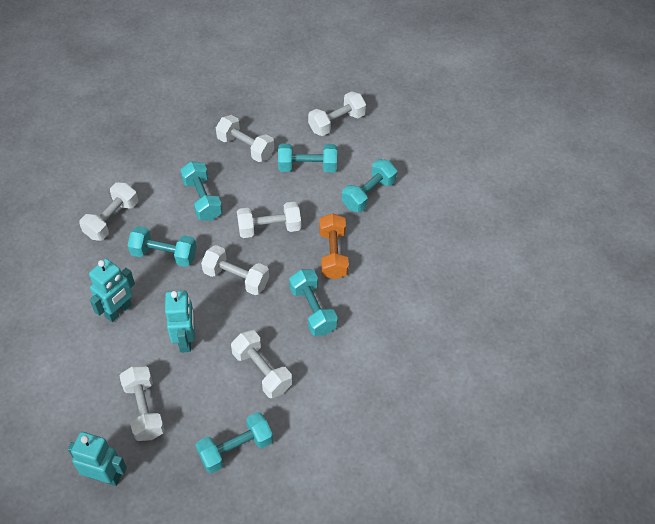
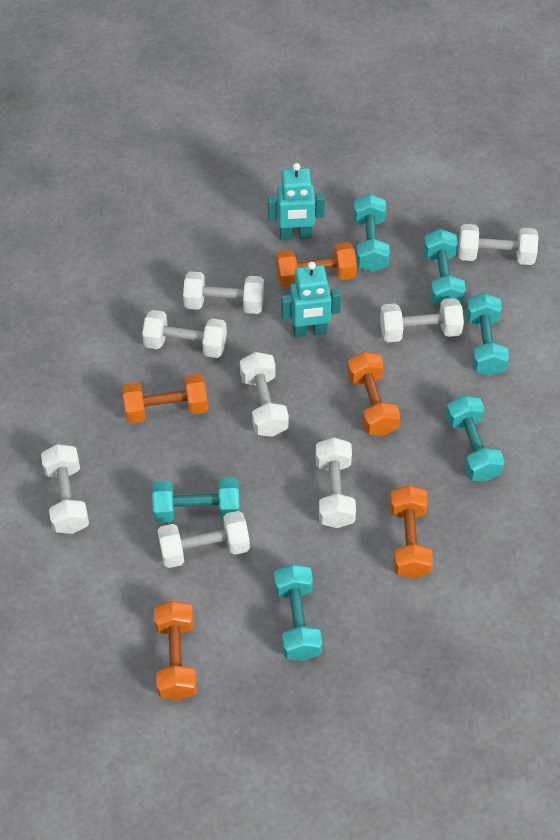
orange dumbbell: [319,213,349,279] = 1 -> [122,374,208,423] [154,601,197,700] [276,242,357,288] [347,352,400,436] [390,485,433,579] = 5
turquoise robot: [68,432,127,486] [89,259,135,322] [165,291,195,353] = 3 -> [268,163,325,240] [281,261,341,338] = 2
white dumbbell: [79,182,138,241] [119,366,165,441] [201,245,269,295] [216,115,274,162] [231,330,292,398] [237,201,301,238] [308,91,366,136] = 7 -> [41,444,89,534] [142,310,227,358] [158,511,250,568] [183,271,264,314] [240,352,289,437] [315,437,356,528] [380,298,464,342] [458,224,538,265] = 8

